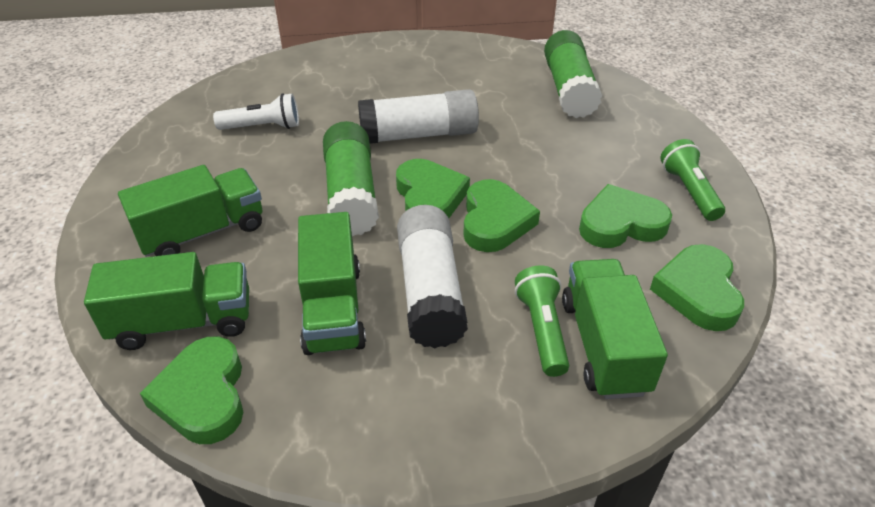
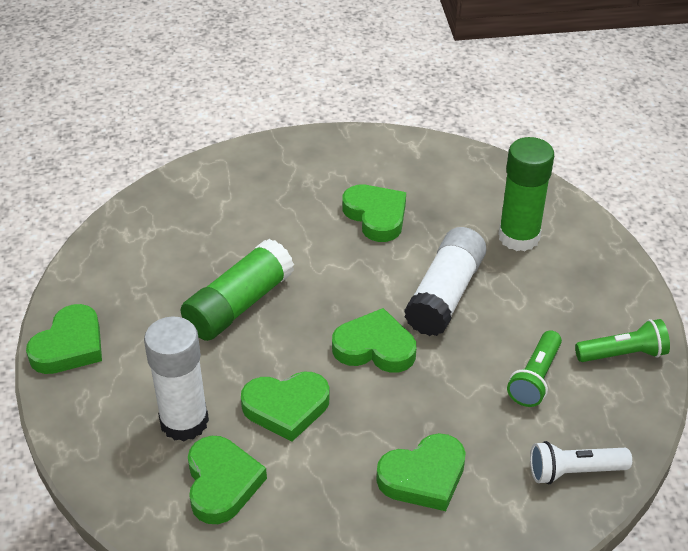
green heart: [140,336,243,444] [396,159,470,218] [463,179,540,252] [579,184,672,248] [650,244,744,331] = 5 -> [26,304,102,374] [188,436,267,524] [241,372,330,442] [332,308,416,373] [342,185,406,242] [376,433,466,511] = 6
green truck: [84,252,249,350] [118,165,262,257] [298,212,366,355] [562,259,668,399] = 4 -> none = 0

